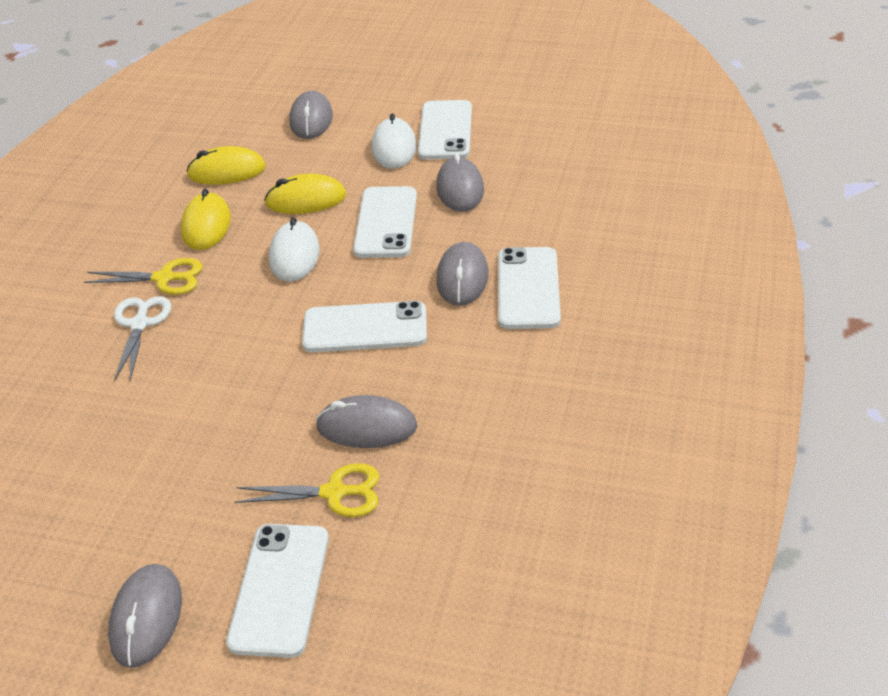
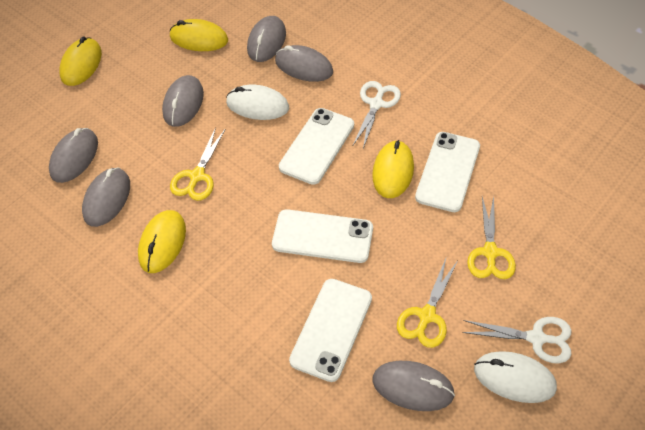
grey mouse: [108,564,182,668] [289,91,333,139] [316,395,417,448] [436,153,484,212] [436,242,489,306] = 5 -> [49,128,98,183] [82,167,130,227] [162,75,204,127] [247,16,286,62] [275,45,333,82] [373,361,455,411] = 6
white phone: [226,524,329,658] [302,301,427,352] [353,186,417,258] [418,100,472,160] [498,247,561,329] = 5 -> [272,209,373,263] [279,108,354,185] [289,279,372,382] [415,132,480,212] = 4
white scissors: [114,296,171,382] = 1 -> [353,81,401,148] [462,317,572,363] = 2
yellow mouse: [181,189,231,250] [186,146,266,185] [264,174,346,214] = 3 -> [59,37,102,86] [138,210,186,273] [169,19,228,51] [372,140,414,198] = 4
yellow scissors: [84,258,203,295] [235,463,379,517] = 2 -> [170,127,225,201] [397,256,457,348] [467,196,516,279] = 3

